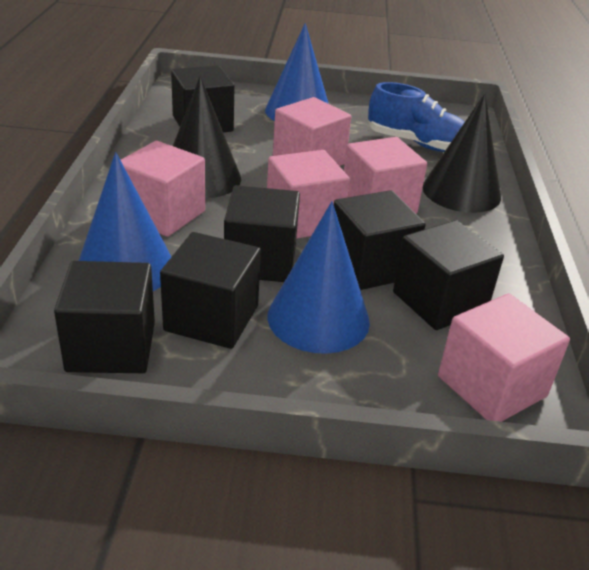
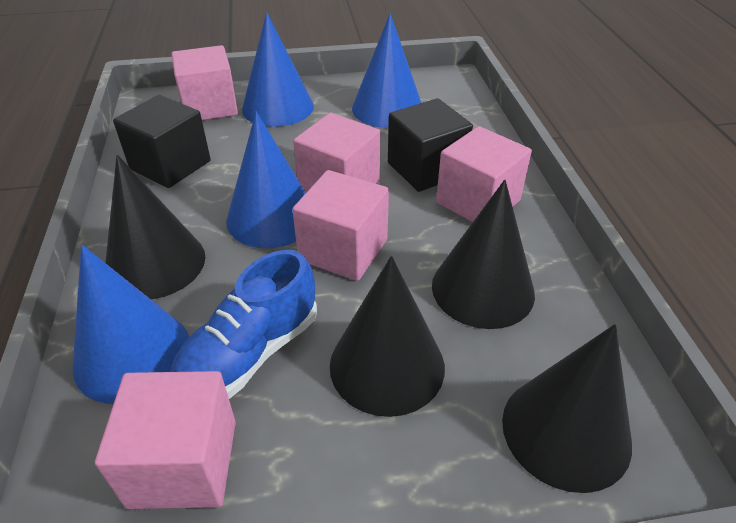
black cone: [173,76,241,199] [423,93,501,213] = 2 -> [105,155,205,299] [330,256,445,417] [432,179,535,329] [502,324,632,493] = 4
black cube: [54,261,155,373] [160,232,261,349] [171,65,235,132] [224,185,300,282] [334,190,425,290] [393,220,504,330] = 6 -> [113,95,211,188] [388,98,473,192] = 2
blue cone: [79,152,172,291] [265,23,329,121] [268,201,370,354] = 3 -> [73,245,189,404] [226,111,306,248] [242,12,314,127] [352,13,421,128] = 4

